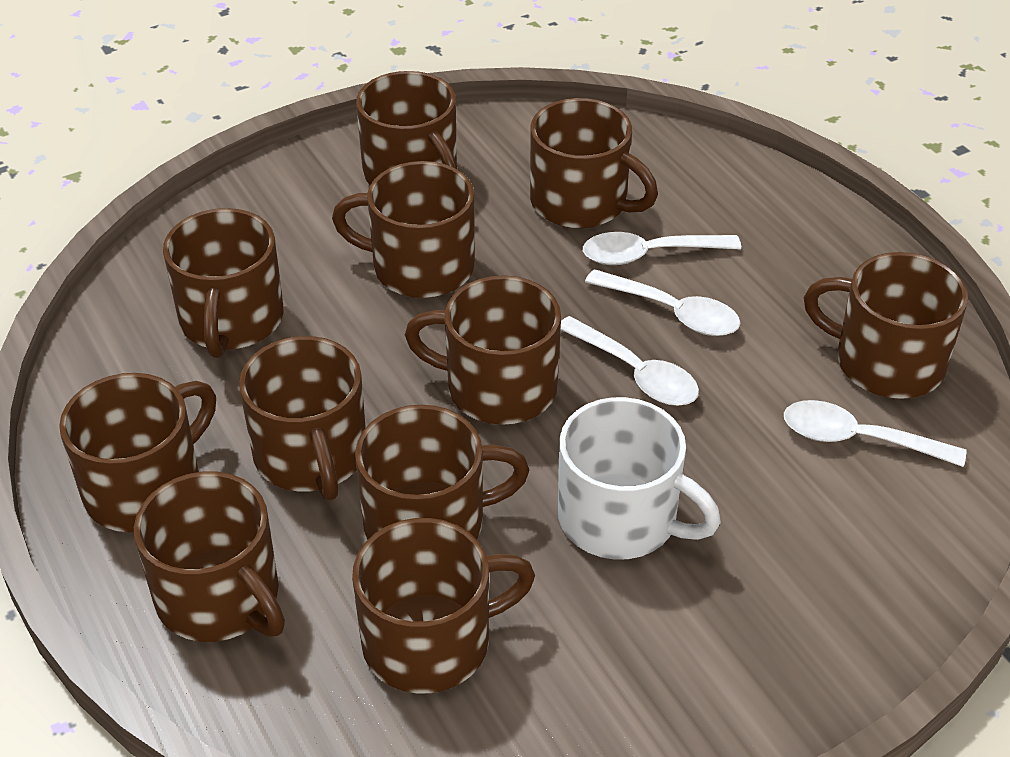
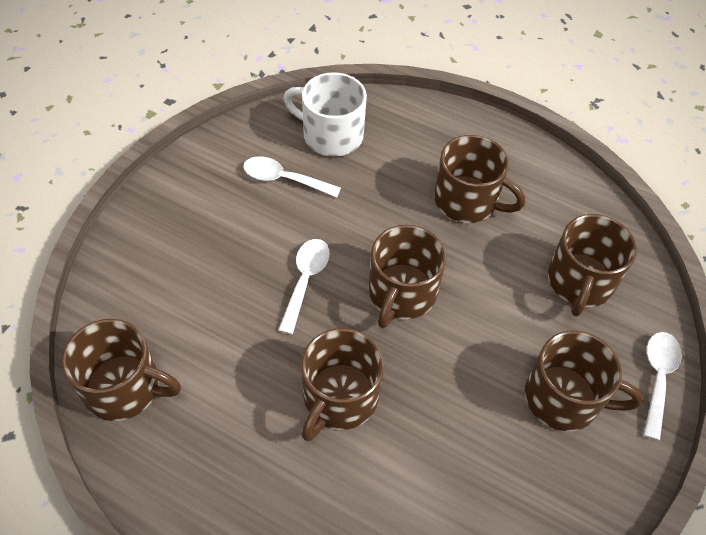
brown mug: [59,373,216,533] [134,471,285,642] [163,208,283,358] [239,336,366,500] [332,161,475,298] [352,518,535,693] [355,405,530,540] [356,71,458,185] [405,275,561,425] [530,98,658,228] [804,252,968,399] = 11 -> [62,319,181,421] [301,328,384,441] [369,225,446,328] [434,135,525,223] [525,331,643,431] [548,214,637,317] = 6
white spoon: [561,316,699,406] [583,232,741,265] [585,269,741,336] [784,400,966,467] = 4 -> [243,156,341,198] [278,239,330,335] [643,332,682,441] = 3

